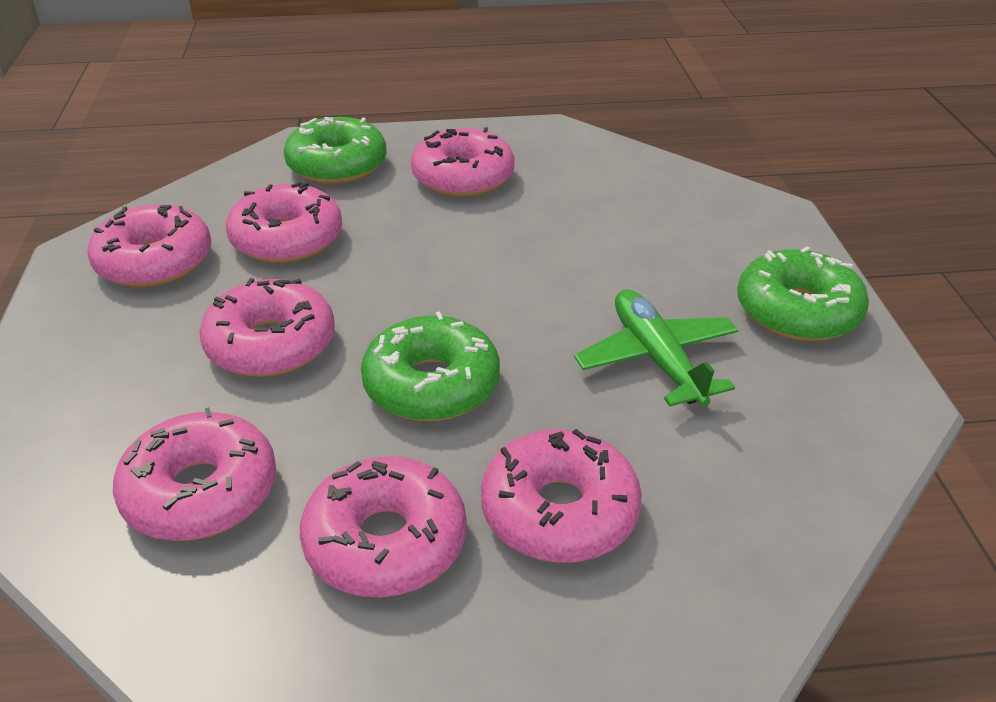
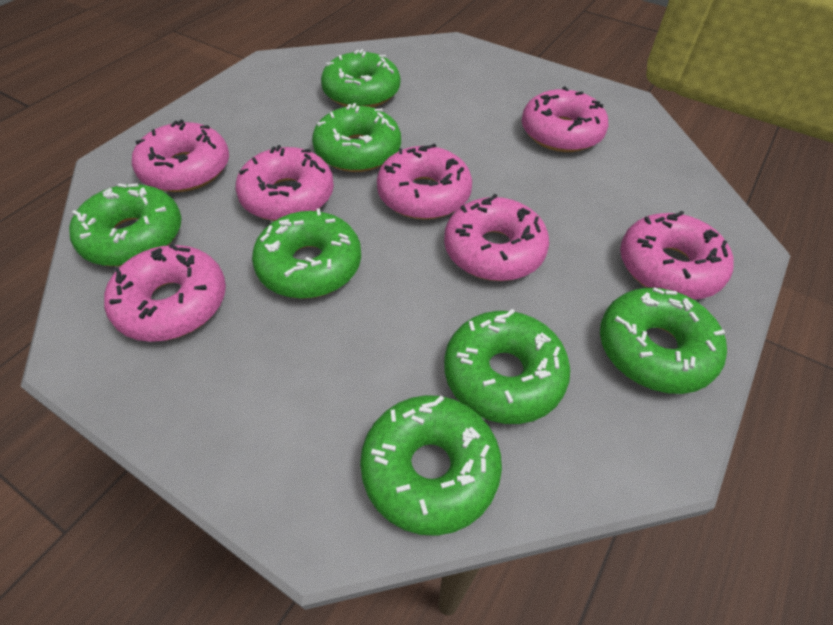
green donut: [284,117,386,184] [361,311,500,421] [737,247,869,341] = 3 -> [69,183,181,266] [252,208,361,299] [312,103,401,172] [321,49,400,108] [360,395,502,536] [444,309,570,424] [600,287,727,394] = 7
green plane: [574,290,738,407] = 1 -> none = 0

